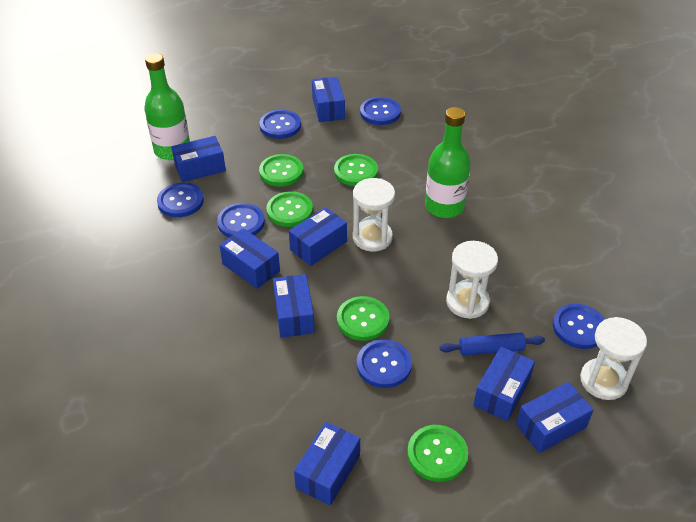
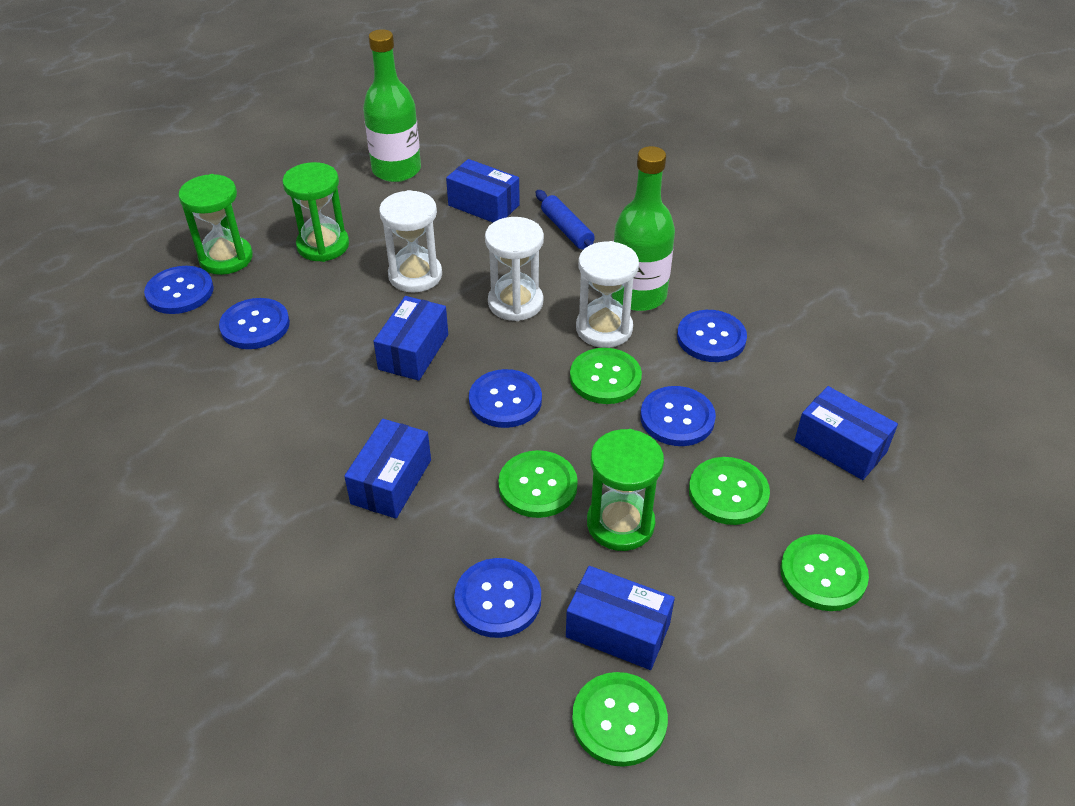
blue box: [171,136,226,182] [219,228,280,289] [273,274,315,338] [289,207,347,266] [294,422,360,506] [312,77,345,122] [473,347,535,422] [516,382,593,453] = 8 -> [344,419,431,519] [373,296,448,381] [446,159,520,222] [566,566,675,670] [794,386,898,480] = 5
green hourglass: none = 0 -> [178,174,253,275] [282,162,349,262] [587,429,664,551] = 3

